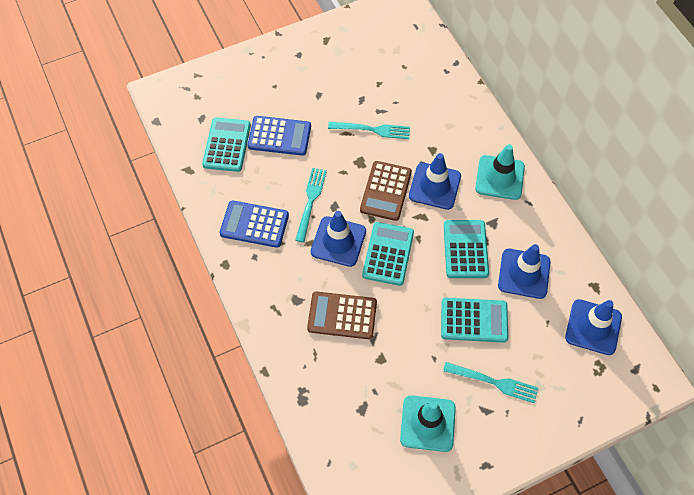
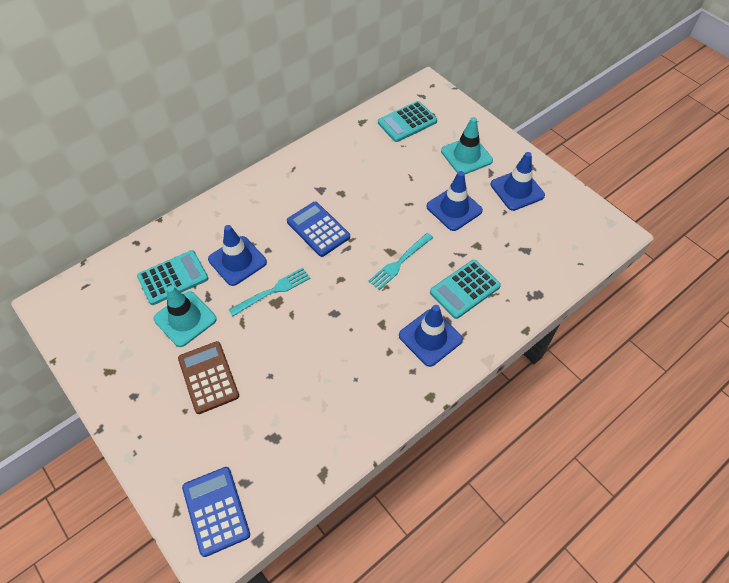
brown calculator: [307,291,377,339] [360,161,412,221] = 2 -> [178,341,239,414] = 1
turquoise calculator: [202,117,251,172] [362,222,414,286] [441,298,508,343] [444,220,489,278] = 4 -> [137,250,208,305] [378,101,437,142] [430,260,501,319] = 3
turquoise fork: [295,168,327,242] [328,122,410,139] [443,362,538,403] = 3 -> [229,268,311,316] [369,233,433,290] = 2

